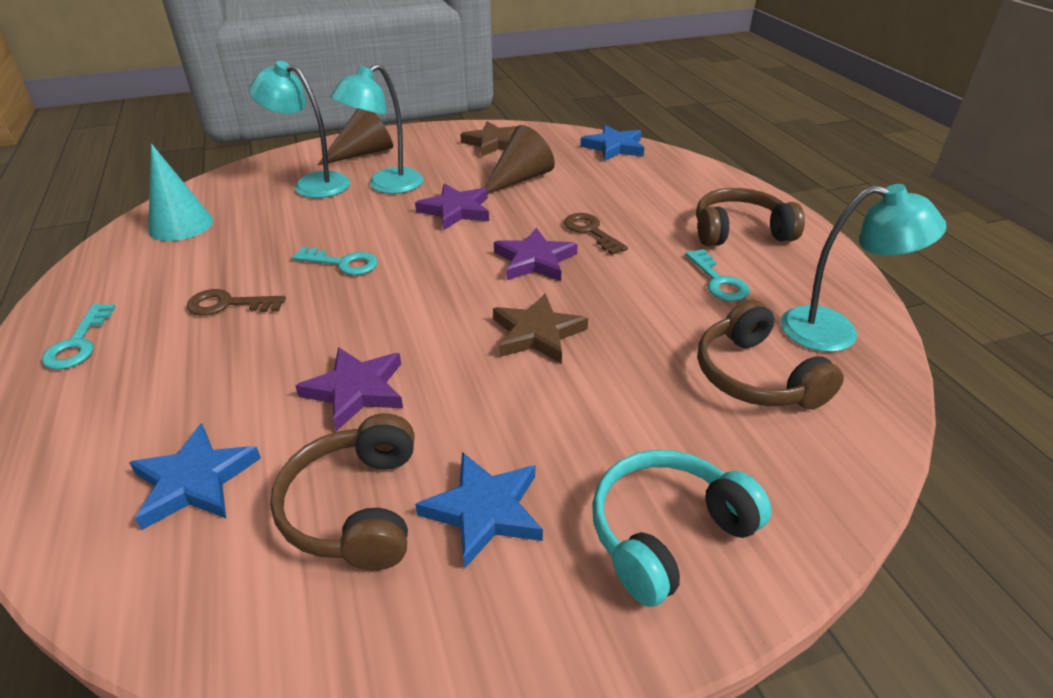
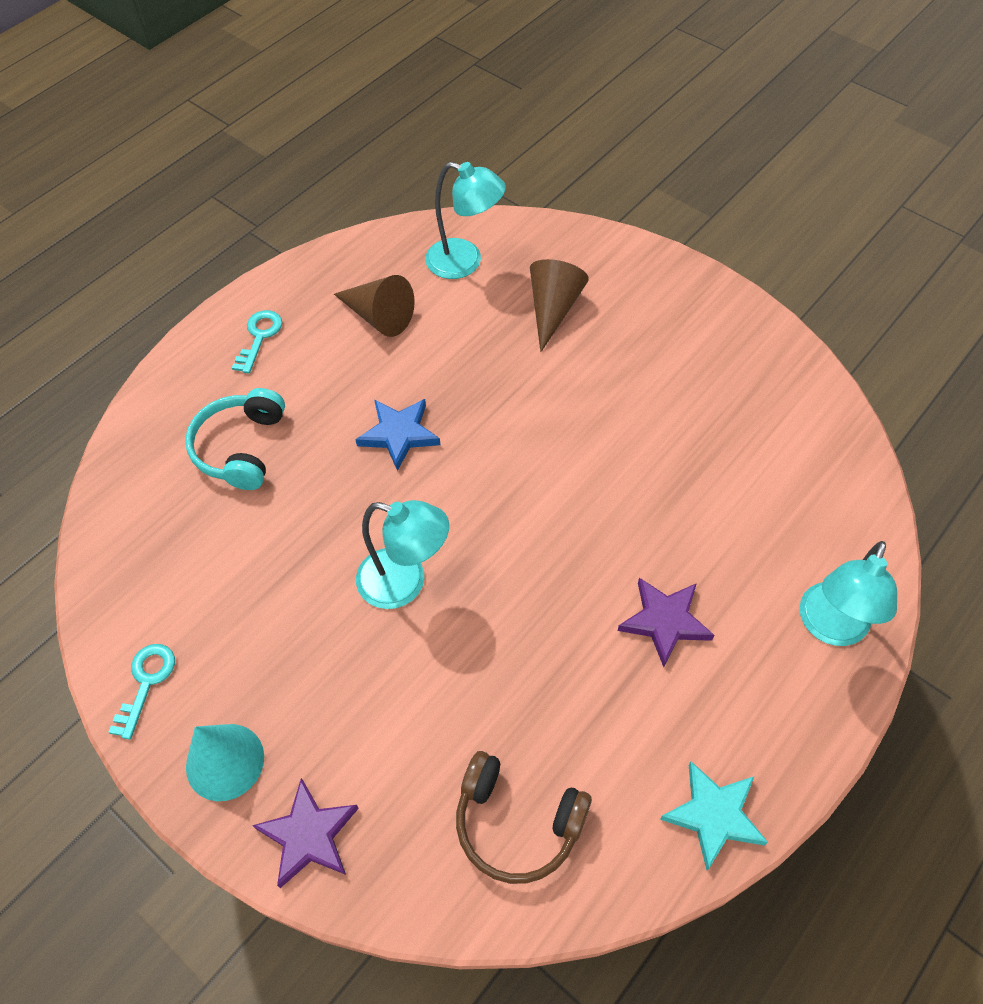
blue star: [129,423,261,530] [415,452,543,568] [580,125,644,161] = 3 -> [355,399,440,471] = 1
brown headphones: [270,413,415,570] [696,188,805,246] [698,300,844,409] = 3 -> [456,751,592,884] = 1
brown key: [187,289,286,316] [564,213,628,255] = 2 -> none = 0
brown star: [460,121,517,157] [493,293,588,364] = 2 -> none = 0
purple star: [296,347,403,431] [415,183,489,230] [494,227,578,281] = 3 -> [252,778,359,888] [618,578,715,667] = 2
turquoise key: [42,304,116,370] [292,247,378,275] [685,249,750,301] = 3 -> [108,644,175,740] [232,310,282,374] = 2
turquoise star: none = 0 -> [660,761,768,870] = 1

